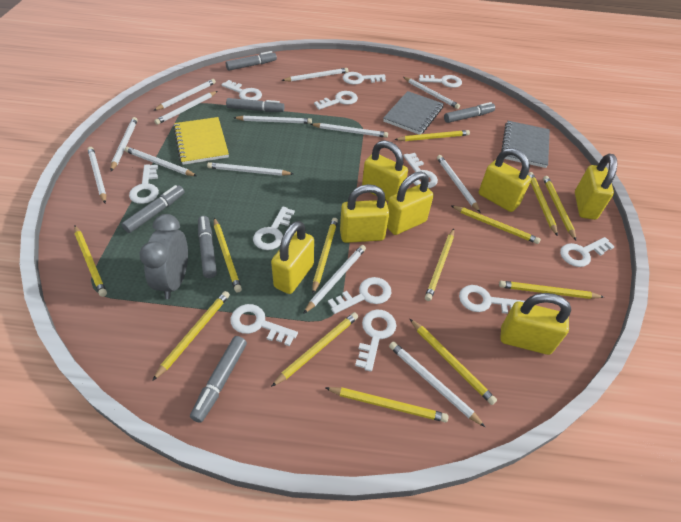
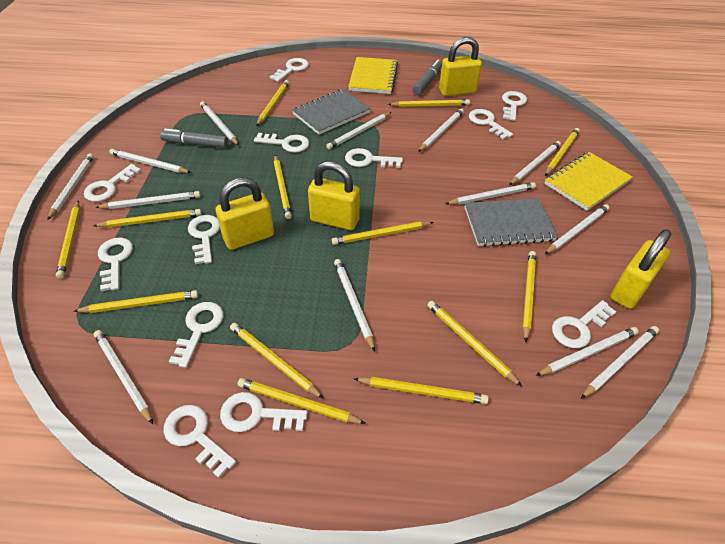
grey clock: [140,214,188,299] = 1 -> none = 0
grey marker: [121,185,184,233] [190,336,247,423] [198,216,217,278] [226,51,277,71] [226,98,284,112] [444,102,495,123] = 6 -> [160,129,228,148] [413,60,442,95] = 2
yellow notebook: [173,117,229,165] = 1 -> [348,57,398,94] [544,152,633,211] = 2
yellow padlock: [271,221,314,294] [340,184,389,243] [362,140,408,201] [387,172,434,235] [479,148,531,212] [500,293,571,355] [575,154,618,220] = 7 -> [216,178,274,250] [308,161,360,230] [439,37,482,96] [610,229,671,309] = 4

